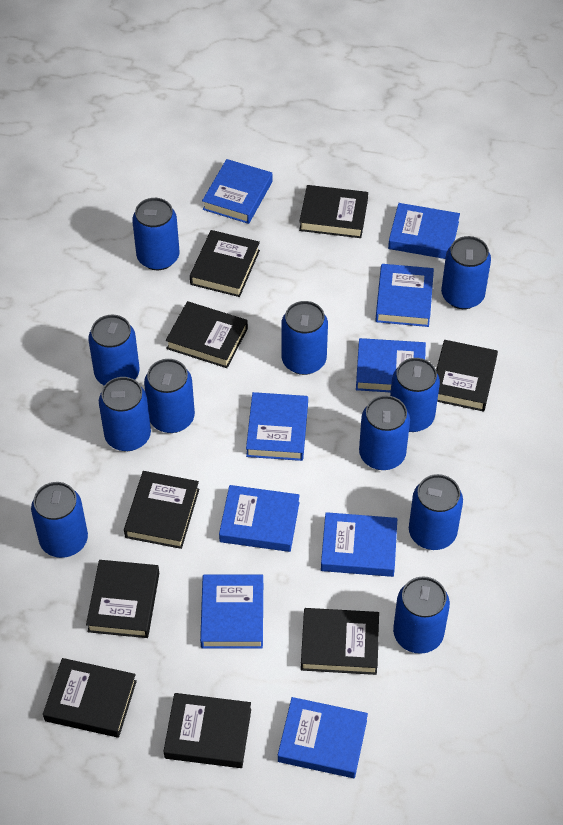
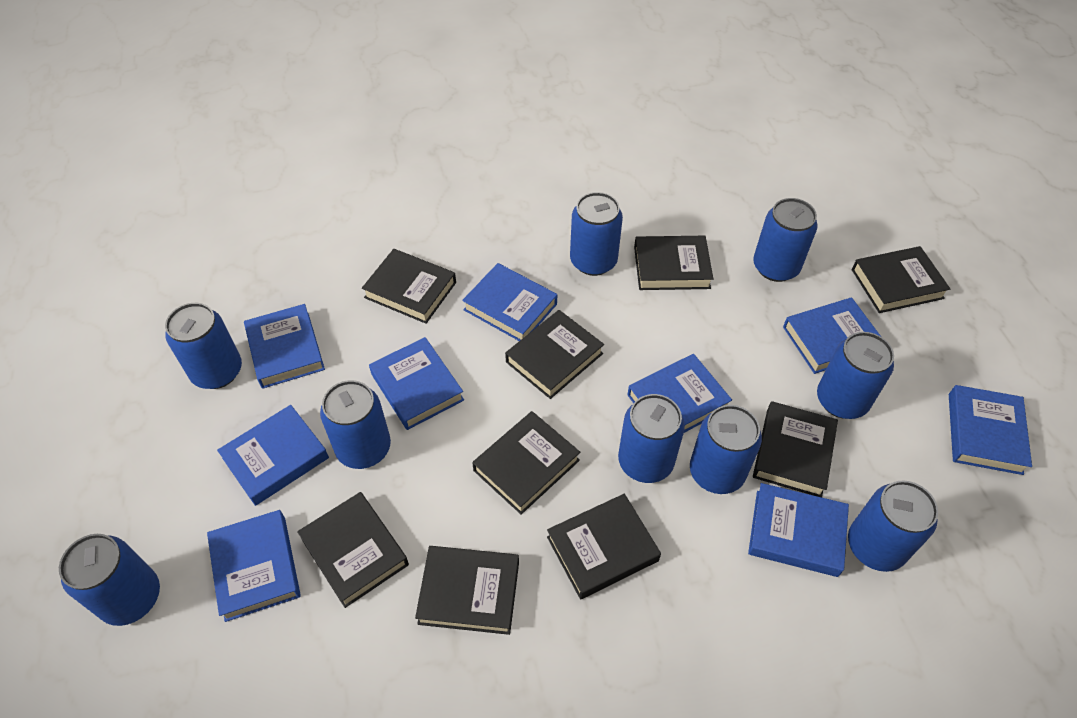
blue can: [31,482,88,558] [88,314,140,385] [99,377,151,451] [132,198,179,270] [144,359,195,433] [281,301,328,375] [359,395,410,470] [390,358,440,432] [393,576,450,654] [409,474,463,550] [441,236,491,309] = 11 -> [59,534,160,626] [165,303,242,389] [320,380,391,469] [570,192,623,276] [618,394,685,483] [690,405,762,494] [753,198,818,282] [817,332,894,419] [848,481,938,572] = 9

